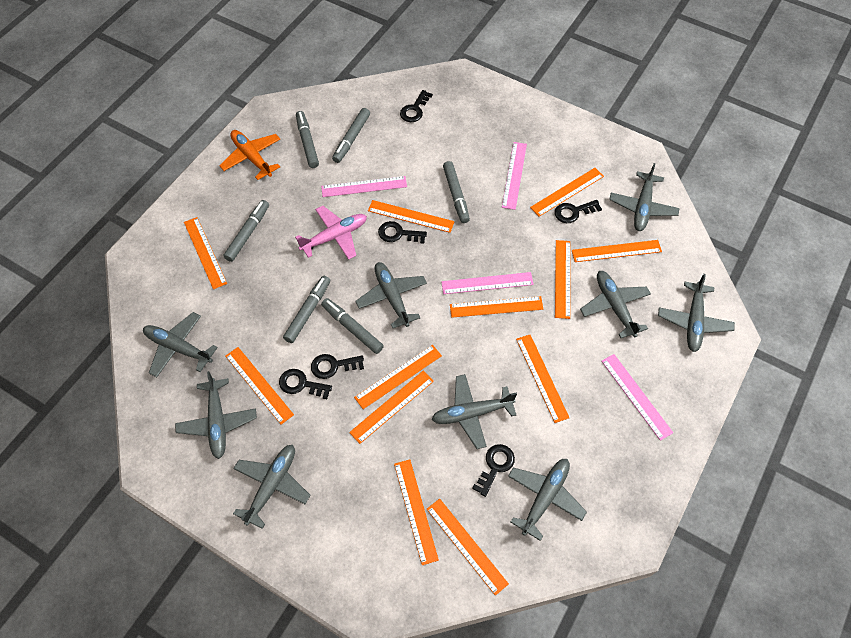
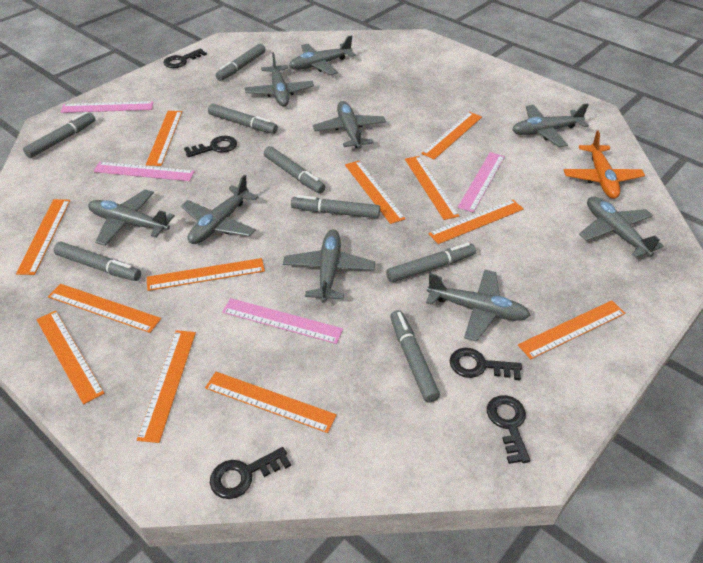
black key: [279,369,332,399] [311,354,364,379] [378,221,427,244] [400,90,433,122] [472,444,515,497] [555,200,602,223] = 6 -> [163,49,207,68] [184,136,237,157] [210,447,291,499] [450,348,522,380] [487,395,530,464] = 5
grey marker: [223,200,269,262] [283,276,330,343] [296,111,319,168] [321,298,384,354] [332,108,370,163] [443,161,470,223] = 6 -> [23,112,96,158] [53,242,141,281] [208,103,278,134] [216,44,266,81] [264,146,325,194] [291,195,380,218] [386,243,476,283] [390,310,440,403] = 8
pink plane: [295,206,367,260] = 1 -> none = 0

